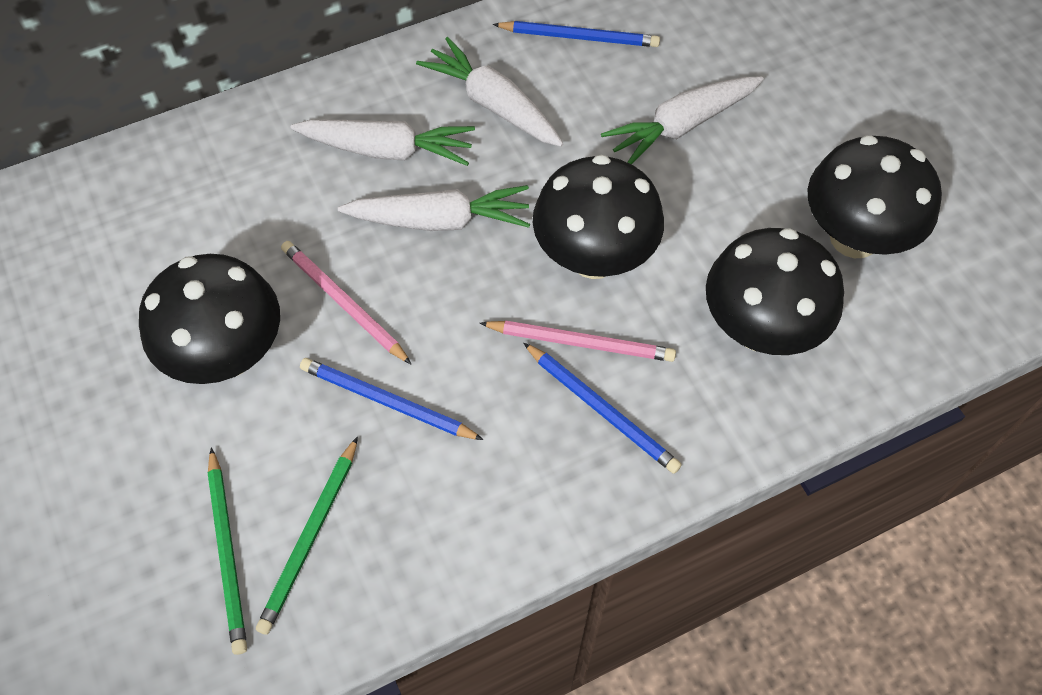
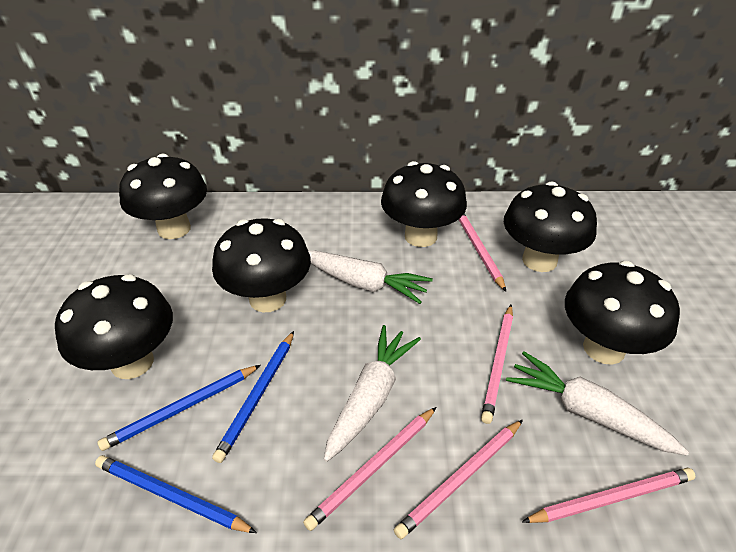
black mushroom: [139,254,280,384] [533,154,664,279] [706,228,844,355] [807,135,942,258] = 4 -> [55,274,173,379] [119,154,207,239] [212,218,311,312] [381,161,467,247] [504,181,597,272] [565,261,680,365] = 6
green pencil: [207,447,247,655] [256,437,358,635] = 2 -> none = 0
pink pencil: [281,241,412,365] [480,321,676,362] = 2 -> [303,407,436,531] [394,420,523,539] [458,213,506,292] [481,305,513,424] [522,468,696,523] = 5
white carrot: [291,119,475,166] [338,185,530,231] [416,37,563,147] [601,76,764,164] = 4 -> [308,251,433,304] [324,325,421,462] [506,351,689,456] = 3

